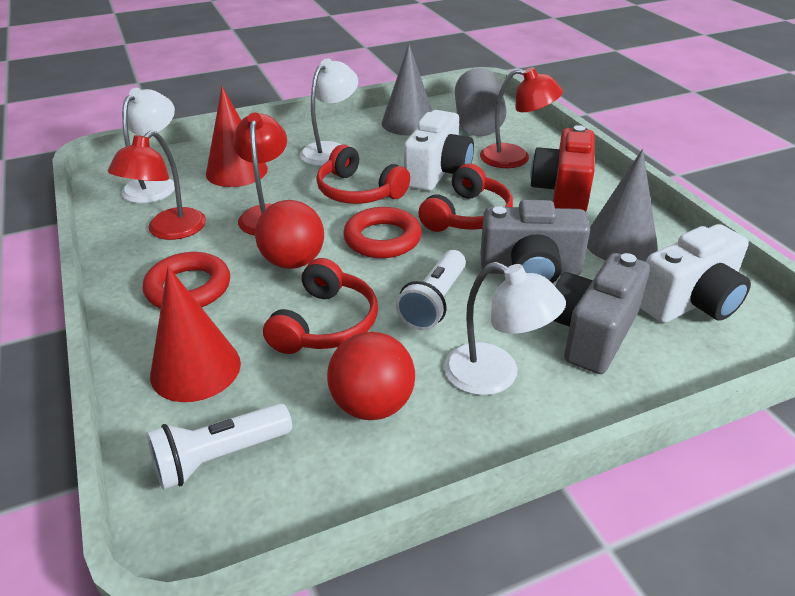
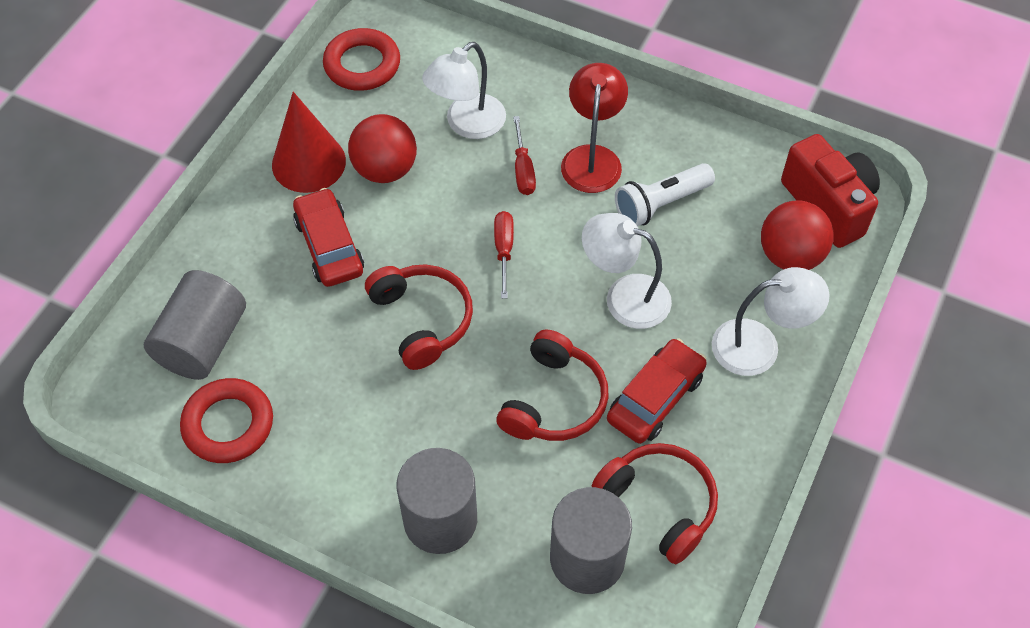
grey camera: [480,200,590,284] [554,253,650,374] = 2 -> none = 0
grey cone: [382,44,432,135] [587,149,658,262] = 2 -> none = 0
grey cylinder: [455,68,506,136] = 1 -> [144,270,246,380] [397,448,477,554] [550,487,632,594] = 3
red car: none = 0 -> [293,188,364,287] [607,338,707,444] = 2
red cone: [150,266,241,402] [206,86,268,187] = 2 -> [272,92,346,193] = 1
red lamp: [108,130,206,240] [233,113,287,236] [480,67,563,168] = 3 -> [561,63,628,193] = 1
red screwdriver: none = 0 -> [494,211,514,299] [513,116,536,195] = 2
white camera: [404,110,474,191] [640,224,751,323] = 2 -> none = 0
white flashlight: [147,403,292,490] [396,250,466,331] = 2 -> [615,163,715,226] = 1

